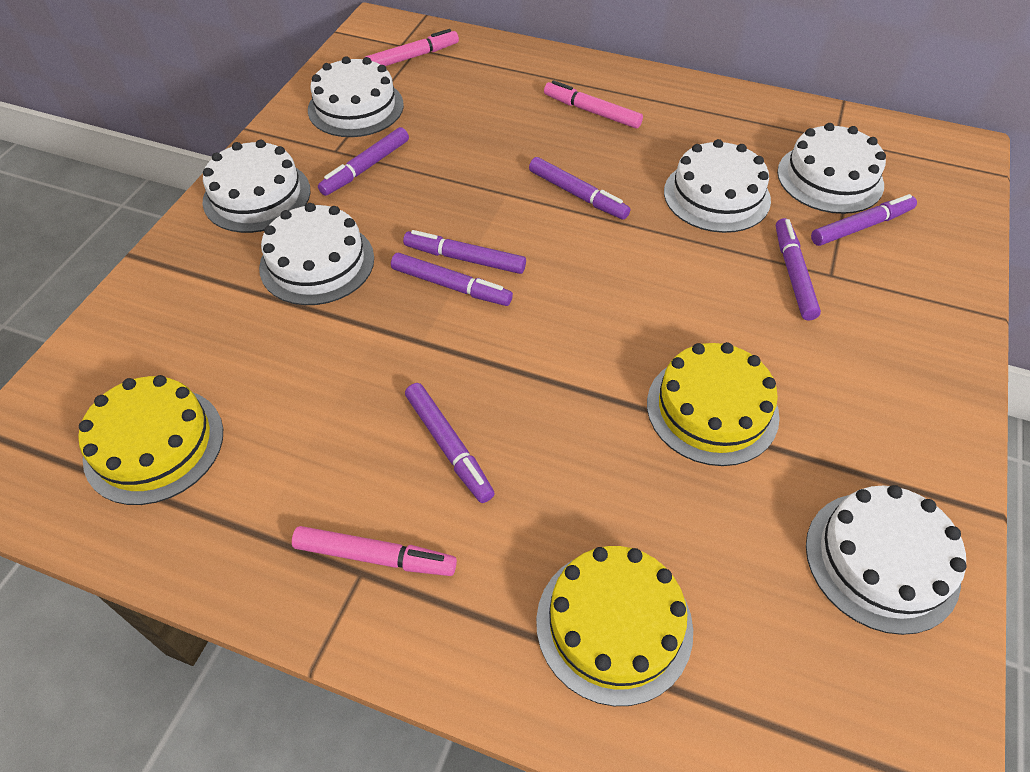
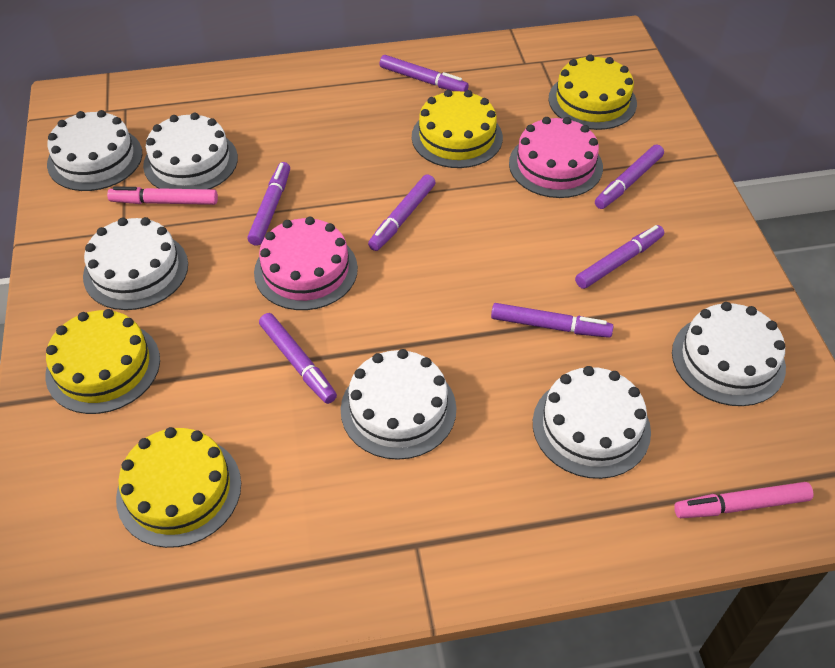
pink cake: none = 0 -> [254,217,358,310] [509,117,603,198] = 2
pink marker: [292,526,457,576] [364,29,459,66] [544,80,643,129] = 3 -> [107,186,218,205] [674,482,814,518] = 2
yellow cake: [78,375,223,505] [536,546,693,706] [647,342,780,466] = 3 -> [45,309,160,414] [116,427,241,548] [412,90,503,168] [549,54,637,130] = 4

